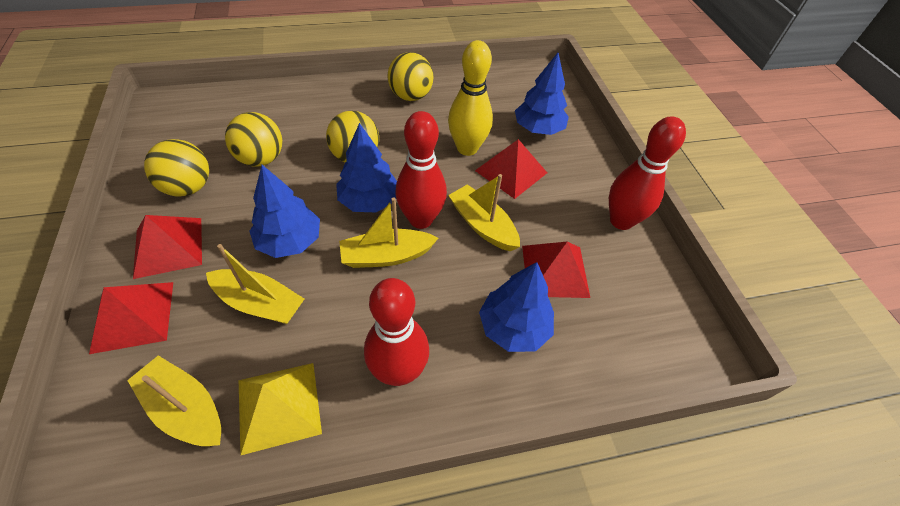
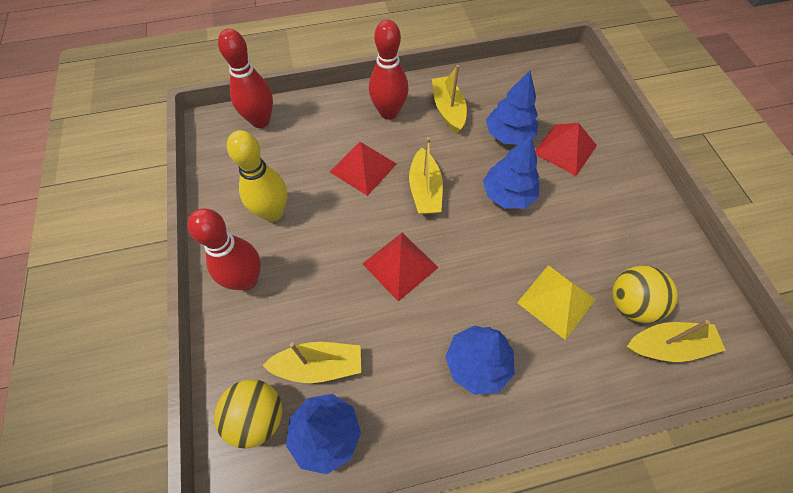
red pyramid: [89,282,173,354] [133,215,202,279] [475,139,547,199] [522,241,590,298] = 4 -> [330,142,397,196] [362,233,439,302] [535,123,597,176] = 3
yellow ball: [144,139,209,197] [225,112,282,167] [326,111,379,163] [388,52,433,101] = 4 -> [214,379,282,448] [612,265,678,323] = 2

